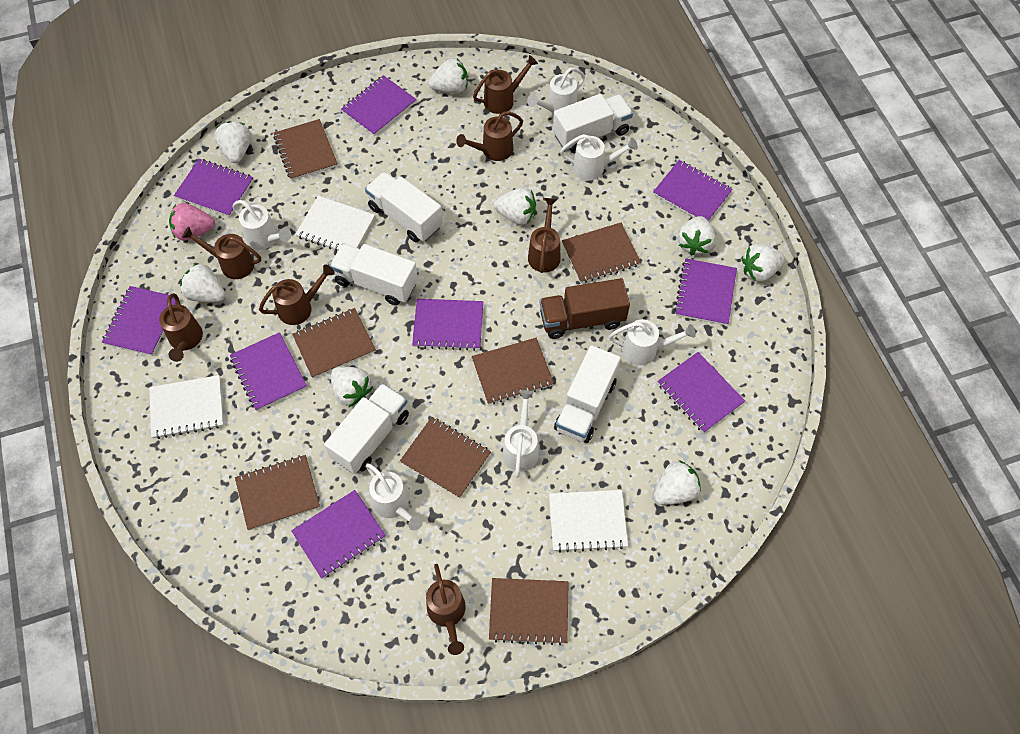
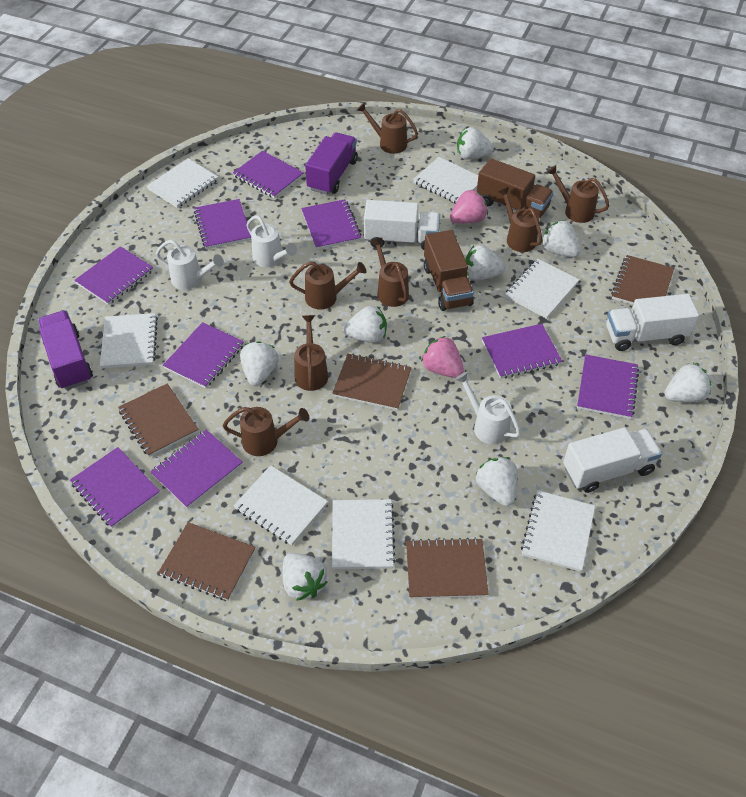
brown notebook: [235,455,320,531] [274,119,338,181] [292,308,376,378] [400,417,491,498] [472,338,554,405] [489,578,569,645] [562,223,641,283] = 7 -> [118,383,199,457] [158,522,256,601] [332,353,411,411] [406,537,489,599] [611,255,674,305] = 5
brown truck: [540,278,630,339] = 1 -> [424,230,474,311] [477,158,554,218] = 2
pink strawberry: [169,203,215,241] = 1 -> [421,336,464,378] [450,189,488,224] = 2
purple truck: none = 0 -> [38,310,93,390] [305,132,358,195] = 2
white notebook: [149,375,224,439] [295,196,375,252] [549,490,628,553] = 3 -> [100,313,158,369] [147,158,218,208] [234,465,328,546] [332,499,396,569] [413,157,478,204] [505,259,579,319] [521,490,595,572] = 7
white truck: [324,383,409,474] [330,243,418,305] [365,172,443,242] [553,94,633,153] [554,345,621,443] = 5 -> [364,200,440,250] [563,427,662,493] [606,294,699,351] = 3
white watering can: [232,200,291,250] [366,464,423,530] [503,390,539,478] [527,68,585,116] [560,134,638,181] [609,319,696,366] = 6 -> [156,240,224,290] [246,216,297,267] [455,372,521,444] = 3

